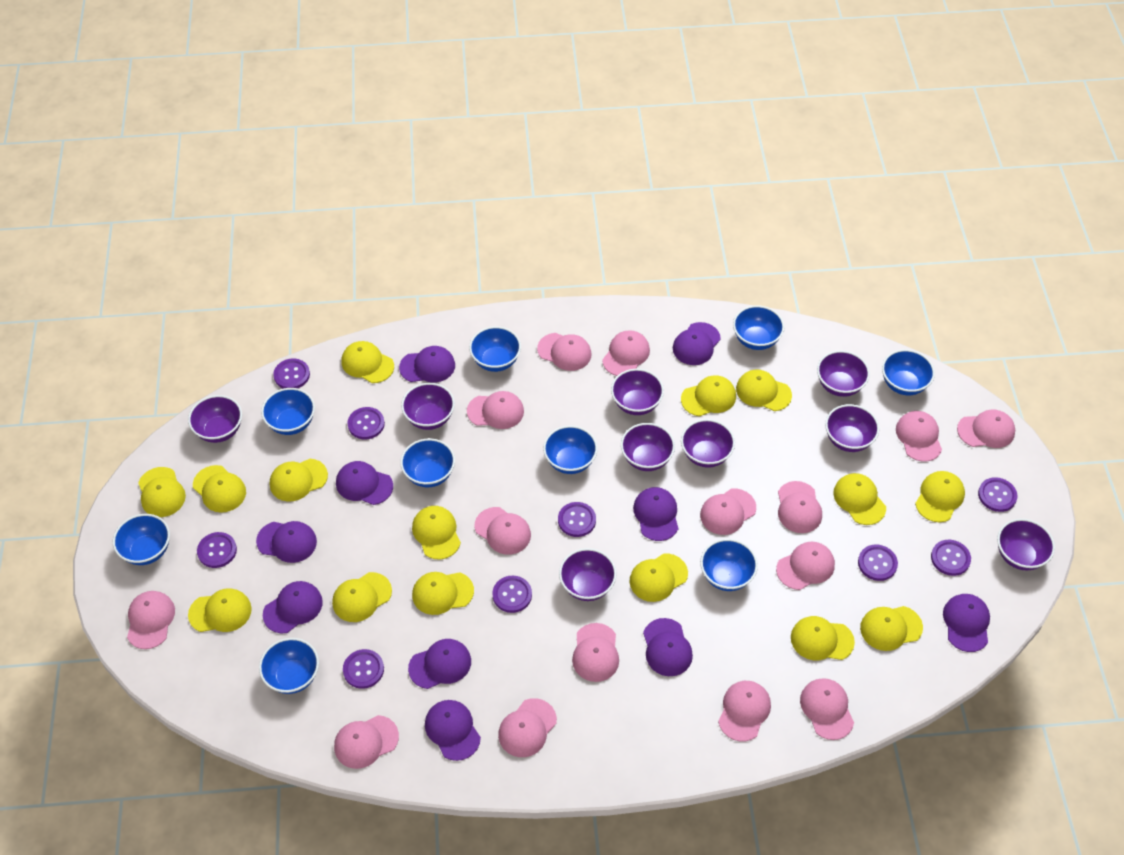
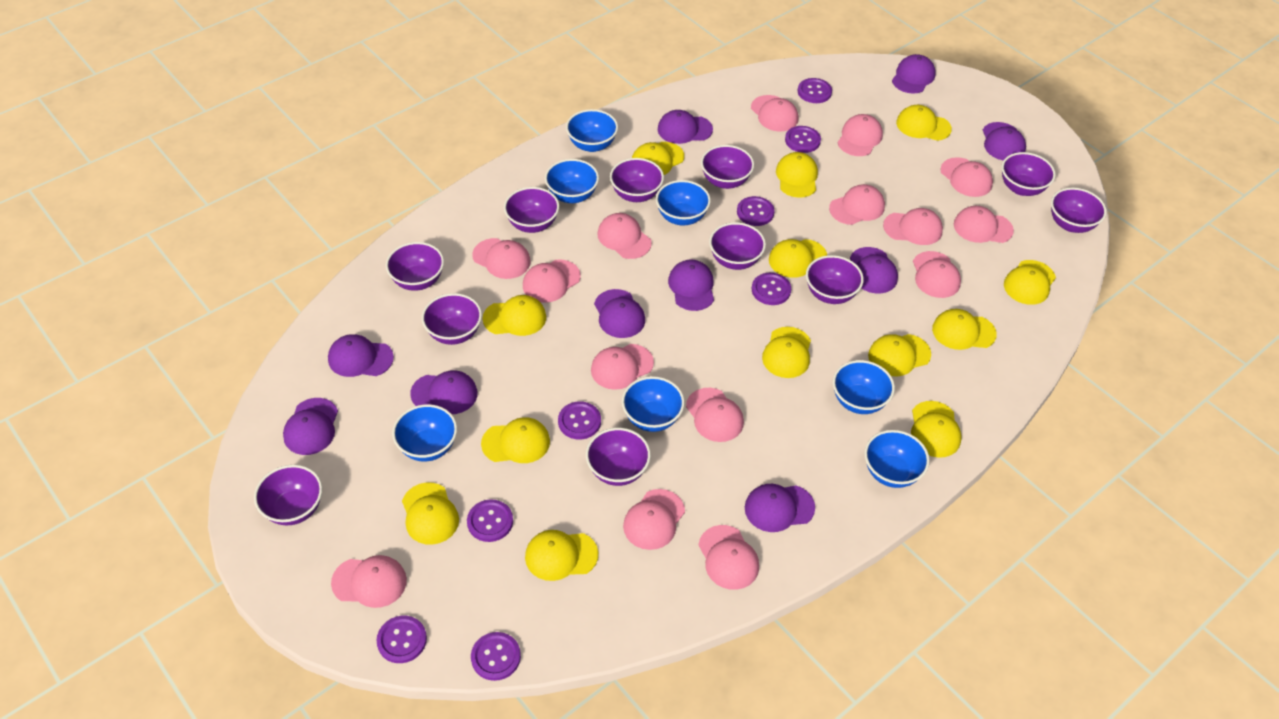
blue bowl: [113,514,170,565] [259,638,319,694] [261,388,315,435] [400,438,455,487] [469,326,521,372] [543,426,598,474] [700,539,758,591] [733,305,784,350] [882,349,935,395] = 9 -> [392,404,457,462] [545,159,599,203] [566,109,618,152] [622,376,685,432] [656,180,711,226] [833,360,895,414] [865,430,930,488] = 7
purple bowl: [188,395,242,443] [401,383,455,430] [559,548,617,601] [611,369,664,415] [621,423,675,471] [681,419,735,468] [817,350,870,397] [825,404,879,452] [997,519,1055,570] = 9 -> [254,465,322,525] [386,242,444,291] [422,293,482,345] [504,187,559,233] [586,428,651,486] [610,158,664,202] [701,145,754,189] [709,222,766,270] [806,255,864,304] [1001,152,1056,196] [1051,188,1107,233] = 11
purple button: [197,532,237,568] [273,359,310,388] [343,649,384,689] [347,407,385,439] [492,576,532,613] [558,502,596,537] [858,545,898,581] [931,540,971,576] [978,477,1017,512] = 9 -> [376,616,427,663] [467,499,513,542] [471,632,521,681] [558,401,601,439] [737,196,775,226] [752,273,791,305] [785,126,821,153] [798,78,832,103] = 8
yellow cap: [138,467,186,517] [188,588,252,632] [193,465,246,513] [270,459,328,502] [332,572,392,622] [342,341,394,383] [412,506,461,559] [412,572,474,615] [630,553,688,602] [681,375,736,416] [736,370,792,411] [791,616,855,660] [833,473,886,525] [860,606,923,651] [915,471,965,522] = 15 -> [402,482,459,545] [481,417,550,463] [483,295,546,336] [525,530,598,581] [632,142,684,175] [762,327,811,378] [769,239,827,278] [776,152,818,198] [868,334,931,376] [896,105,952,141] [911,401,961,458] [932,309,997,350] [1004,260,1056,305] = 13

